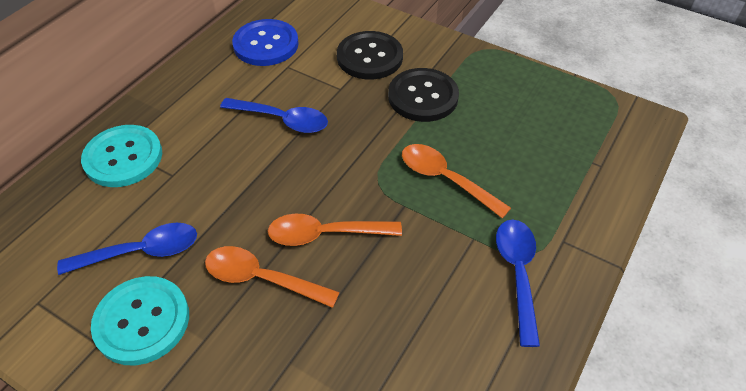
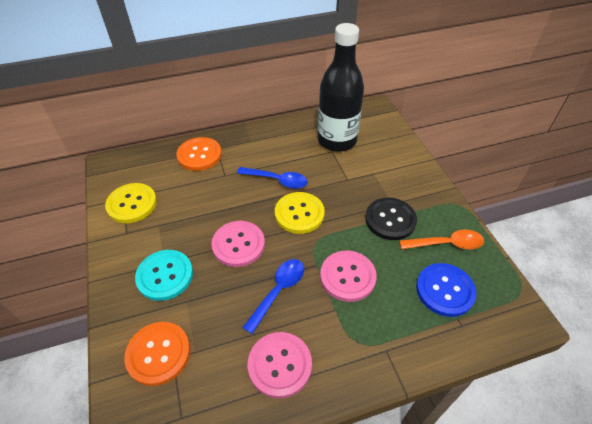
black bottle: none = 0 -> [318,23,364,152] = 1
black button: [337,31,403,79] [388,68,459,122] = 2 -> [365,197,417,240] = 1
blue spoon: [57,223,197,275] [220,98,328,133] [496,220,540,347] = 3 -> [237,167,308,189] [242,259,304,334] = 2
orange button: none = 0 -> [124,322,190,386] [176,137,222,171] = 2
orange spoon: [205,246,340,308] [268,214,402,246] [402,144,511,218] = 3 -> [399,230,484,249] = 1
pink button: none = 0 -> [211,221,265,267] [248,332,312,398] [320,251,377,302] = 3
turquoise button: [81,125,162,187] [91,276,189,366] = 2 -> [135,250,193,301] = 1
yellow button: none = 0 -> [105,183,157,223] [275,192,325,234] = 2

